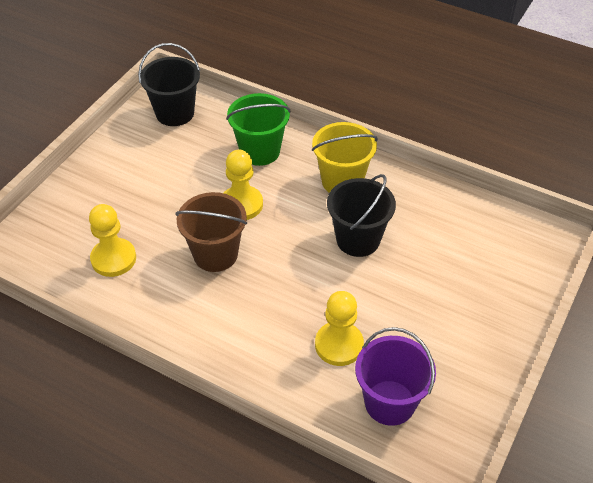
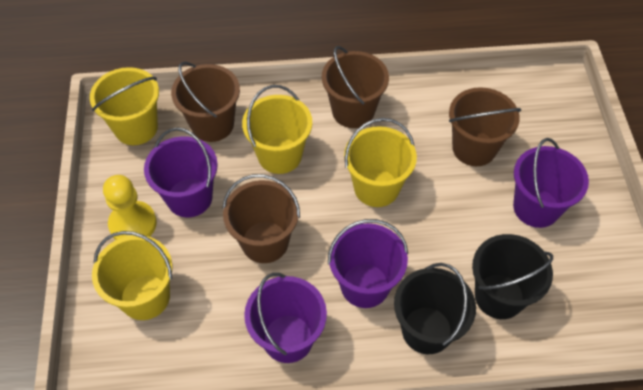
brown bucket: [175,192,247,272] = 1 -> [171,61,240,142] [222,174,300,263] [322,46,389,128] [449,87,521,166] = 4
green bucket: [226,93,291,166] = 1 -> none = 0
purple bucket: [355,327,436,426] = 1 -> [144,128,218,217] [244,273,327,363] [328,219,408,308] [513,138,589,228] = 4
yellow bucket: [312,122,378,193] = 1 -> [90,67,159,145] [92,231,172,320] [242,85,312,174] [344,118,417,207] = 4
yellow pawn: [89,204,136,277] [224,150,263,220] [315,291,364,366] = 3 -> [103,175,157,240] = 1

